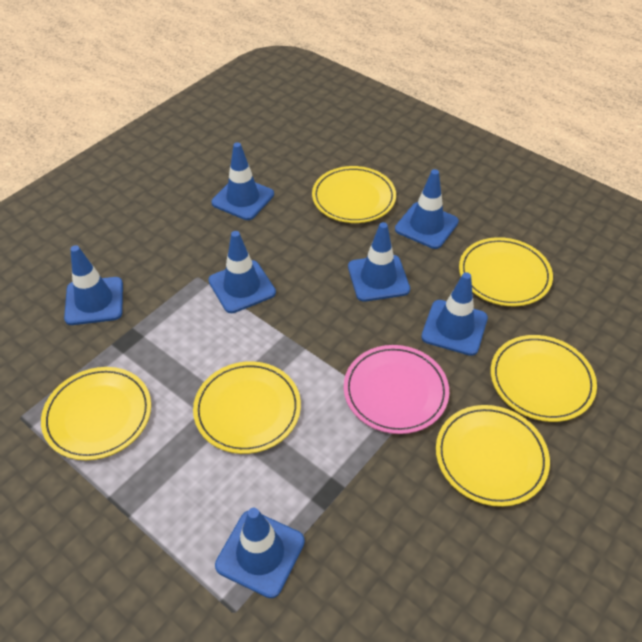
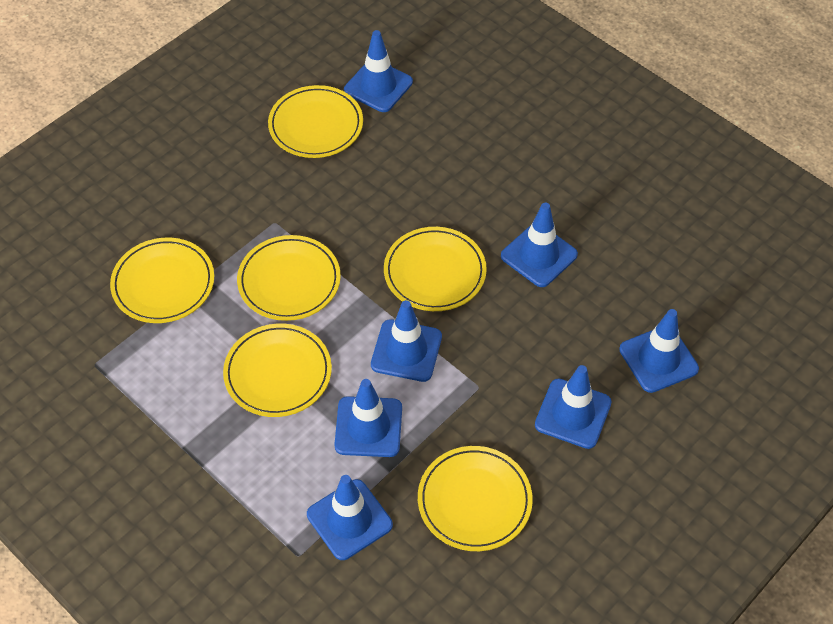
pink plate: [344,345,449,434] = 1 -> none = 0

